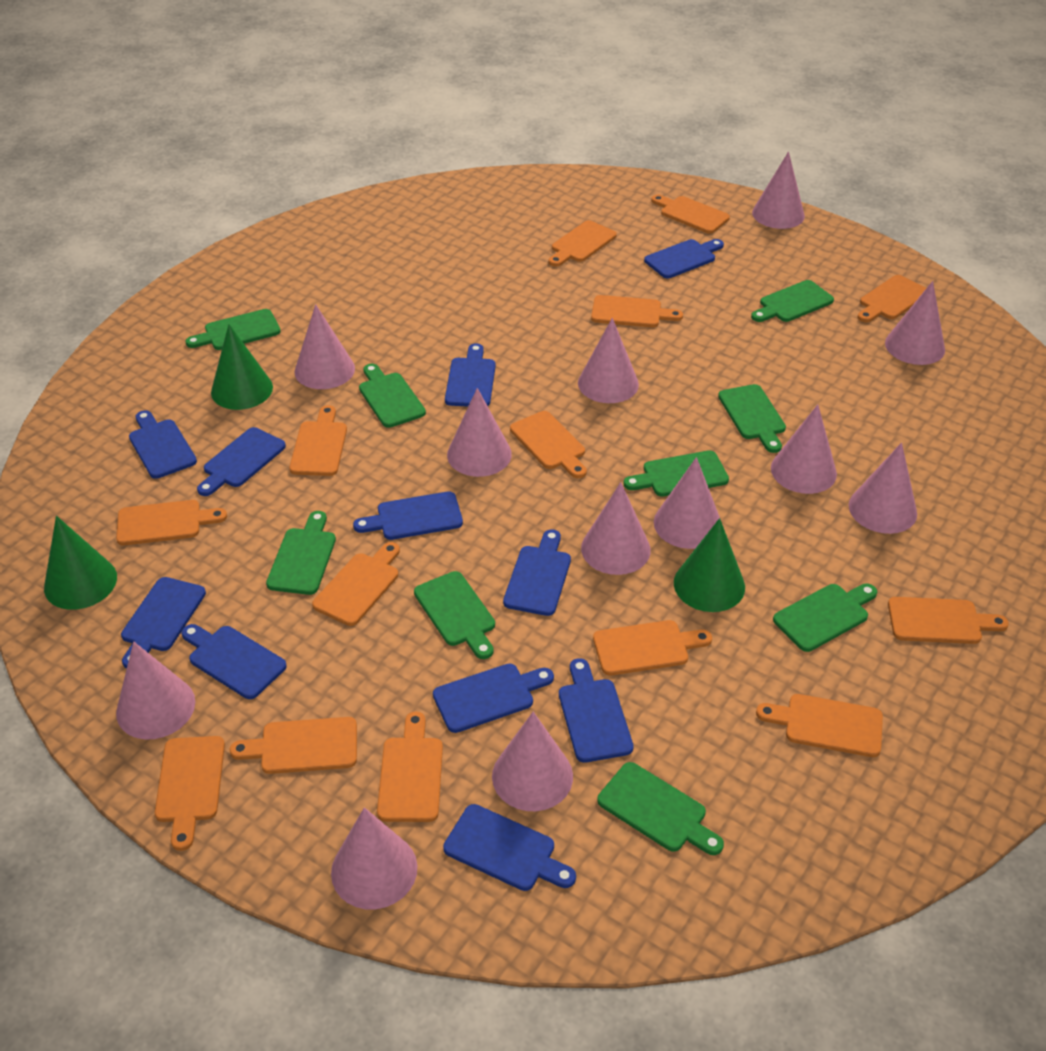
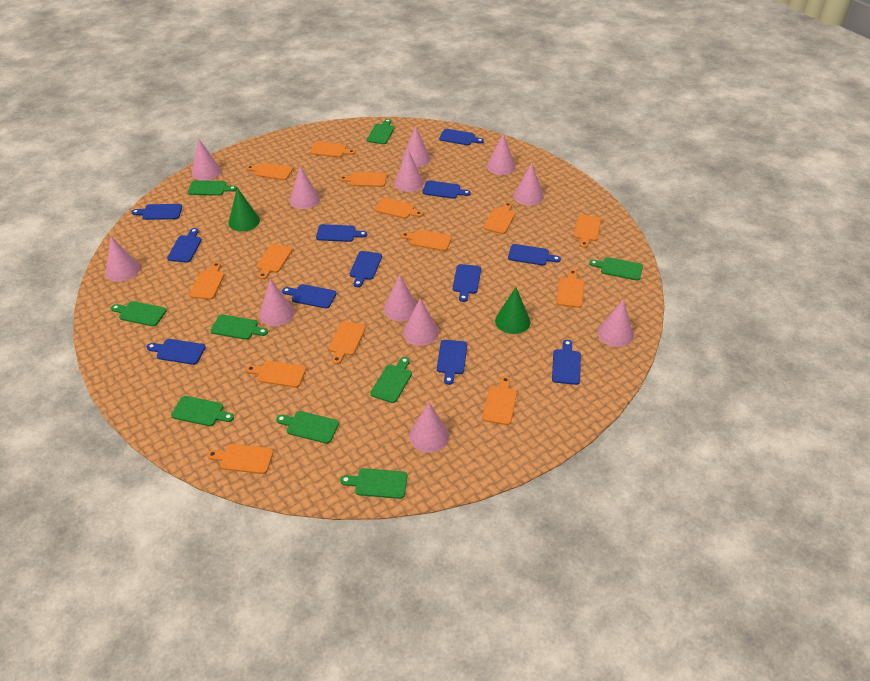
blue cutting board: [121,577,206,668] [129,410,197,479] [181,624,287,699] [197,427,286,496] [353,491,463,540] [433,663,554,733] [443,804,576,891] [445,343,496,406] [503,529,571,616] [559,658,634,763] [644,239,724,278] = 11 -> [131,204,182,220] [147,339,206,365] [167,228,202,263] [282,284,337,309] [316,224,367,242] [350,251,382,287] [422,180,471,199] [437,340,467,385] [439,129,484,145] [453,264,481,302] [508,244,561,266] [552,340,581,385] = 12
green cone: [44,516,117,610] [211,324,273,410] [674,518,745,612] = 3 -> [228,188,260,232] [495,287,530,334] = 2

